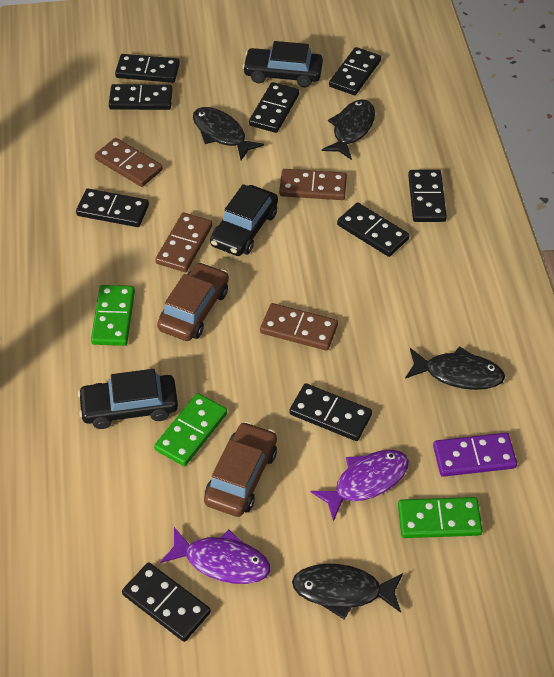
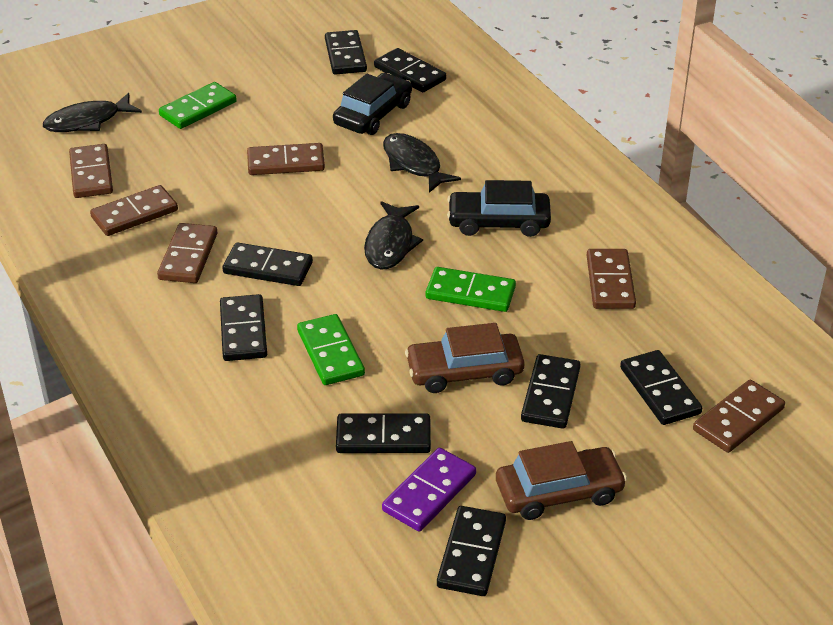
black car: [78,369,178,429] [210,184,278,256] [242,41,323,88] = 3 -> [333,73,412,135] [447,180,551,237] = 2
black domino: [76,189,149,227] [109,84,173,110] [115,54,180,83] [122,562,211,642] [249,82,299,133] [289,383,372,441] [329,47,381,95] [337,203,410,257] [408,170,447,222] = 9 -> [220,294,267,361] [222,243,313,286] [325,30,367,75] [336,413,431,453] [374,48,446,92] [437,506,506,596] [521,354,581,429] [620,350,702,425] = 8
black fish: [193,107,264,160] [292,564,403,620] [322,99,375,160] [405,346,505,390] = 4 -> [43,93,142,132] [364,201,423,270] [383,133,461,193] = 3
brown domino: [95,138,163,187] [155,213,213,272] [260,303,338,351] [279,169,347,200] = 4 -> [69,144,113,198] [90,185,178,236] [157,223,217,283] [247,143,325,175] [587,249,636,309] [693,380,785,453] = 6
purple fish: [160,527,270,584] [311,450,409,522] = 2 -> none = 0

